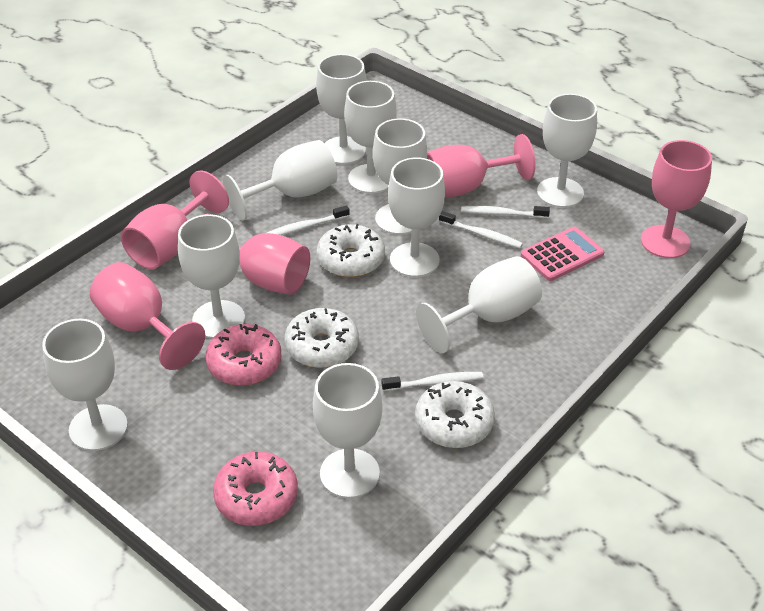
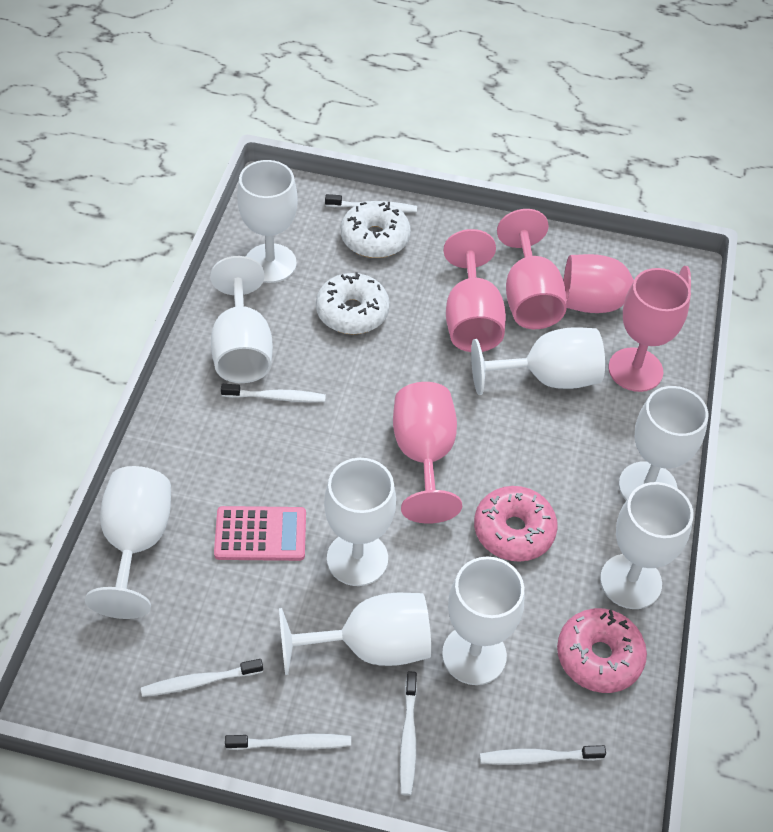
white donut: [285,308,359,368] [316,224,385,278] [415,381,495,448] = 3 -> [316,272,390,334] [341,201,411,258] = 2
white goblet: [42,319,128,451] [178,214,245,339] [223,140,337,221] [313,363,383,498] [316,54,367,164] [344,81,397,194] [373,118,427,235] [388,157,445,277] [416,256,542,353] [537,94,597,208] = 10 -> [85,466,171,619] [210,256,273,383] [237,160,298,283] [279,593,431,675] [324,458,396,586] [442,556,525,685] [471,327,605,395] [600,482,693,609] [619,386,708,501] = 9
white toothbrush: [267,205,350,236] [382,372,484,391] [439,211,523,249] [461,206,550,218] = 4 -> [141,659,263,697] [221,384,326,402] [225,734,351,750] [325,194,417,212] [400,671,417,796] [480,745,606,765] = 6

